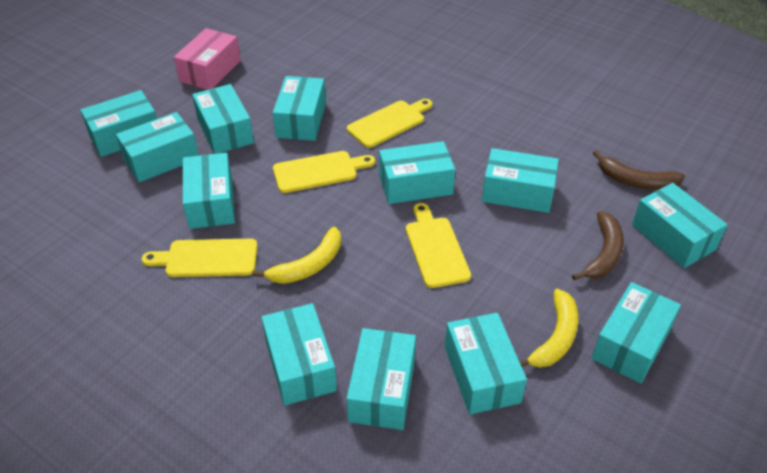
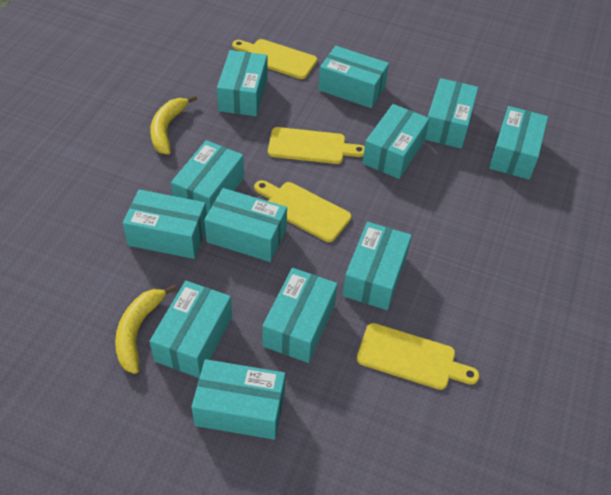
brown banana: [572,211,624,280] [593,150,685,190] = 2 -> none = 0
pink box: [174,28,241,90] = 1 -> none = 0

